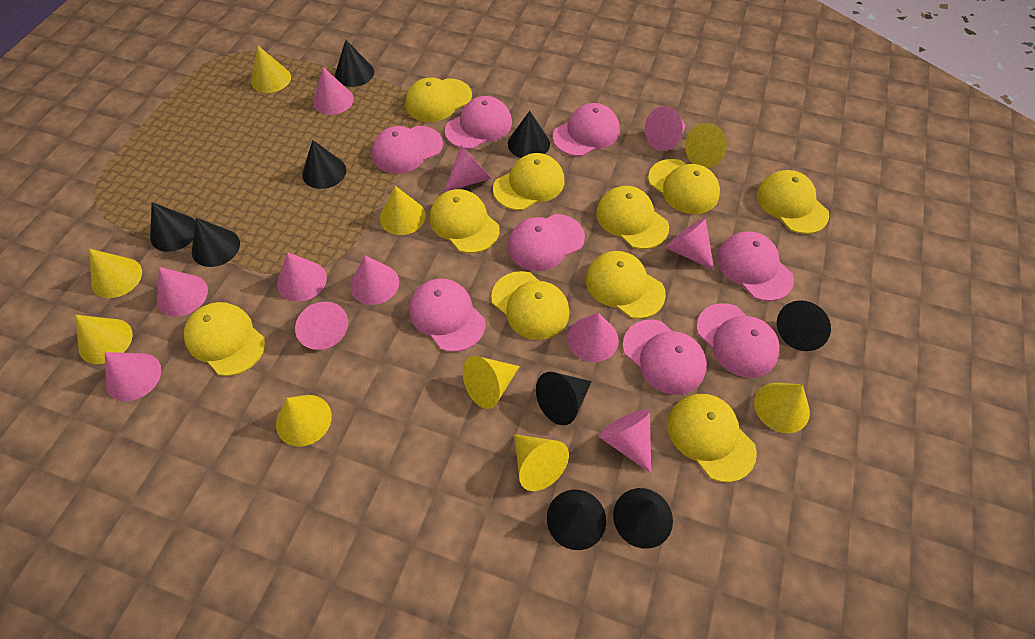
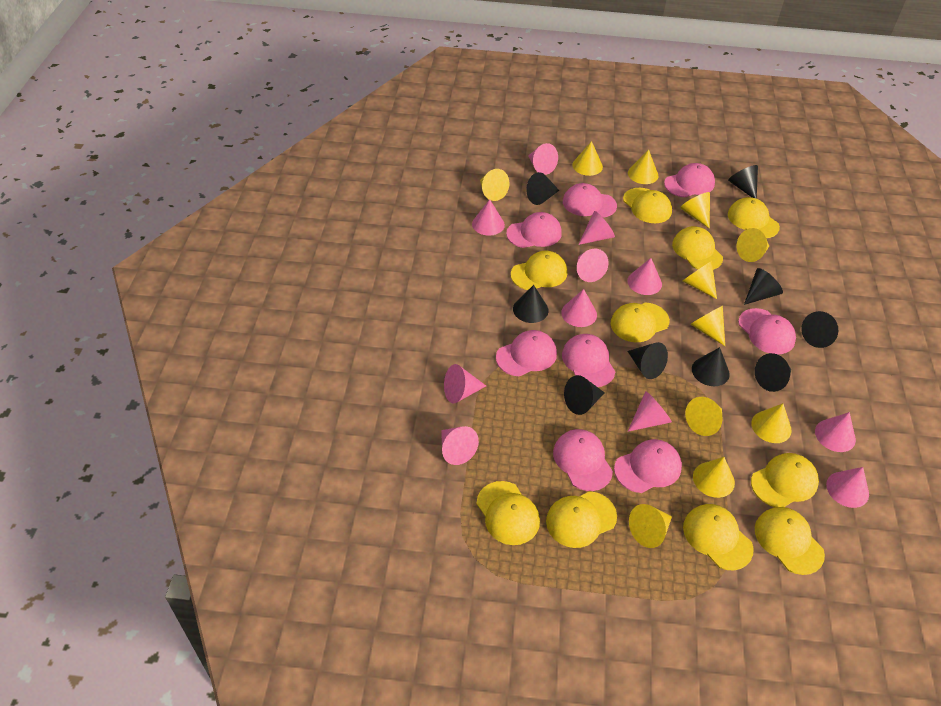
yellow cone: [76,315,133,364] [89,249,142,298] [251,46,291,93] [276,395,332,447] [380,186,426,235] [463,356,520,409] [514,434,569,491] [685,123,727,168] [754,383,810,433] = 9 -> [480,169,509,201] [572,141,603,176] [628,150,659,184] [629,504,672,548] [680,192,710,229] [683,261,717,299] [685,397,722,436] [690,306,725,346] [693,457,735,498] [737,228,769,262] [751,403,792,443] = 11

